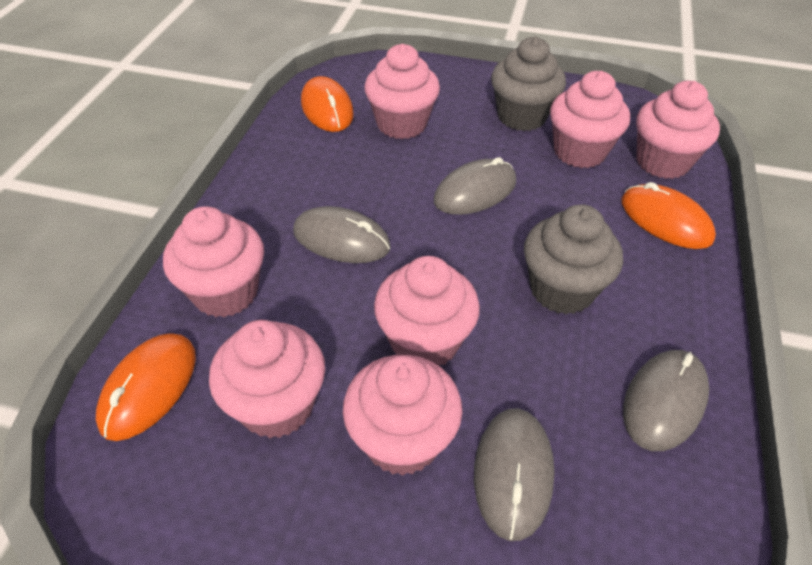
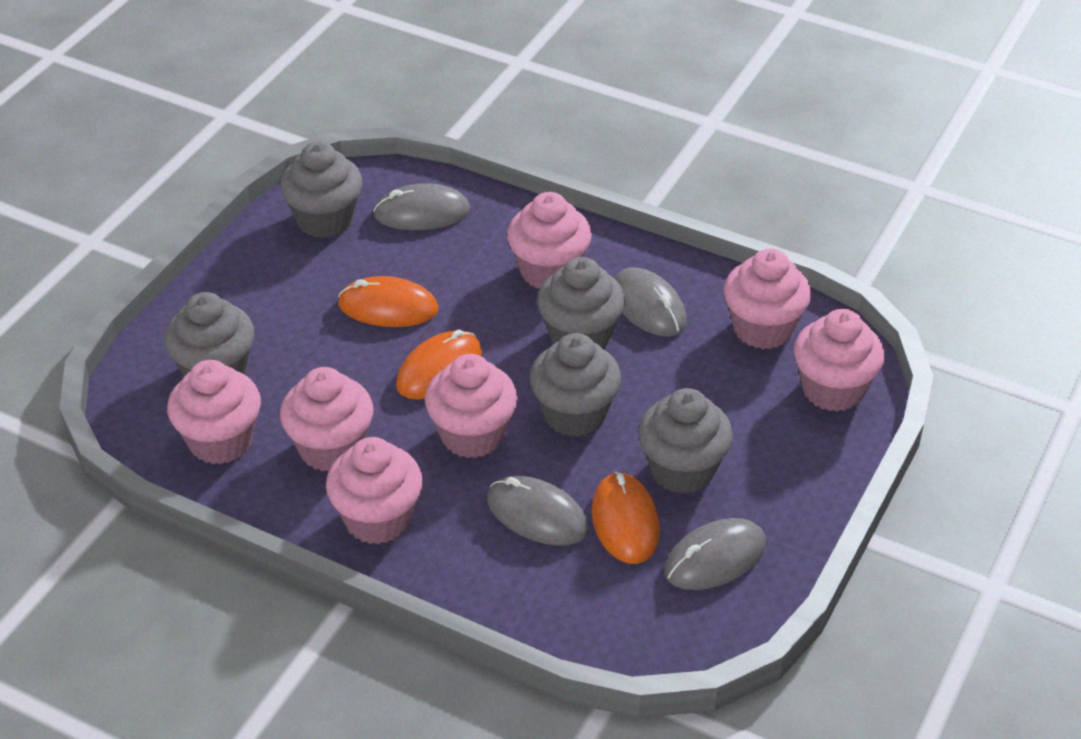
grey cupcake: [491,37,566,131] [524,204,623,314] = 2 -> [164,292,255,376] [280,141,362,238] [530,333,621,437] [537,257,625,349] [638,388,733,494] = 5

